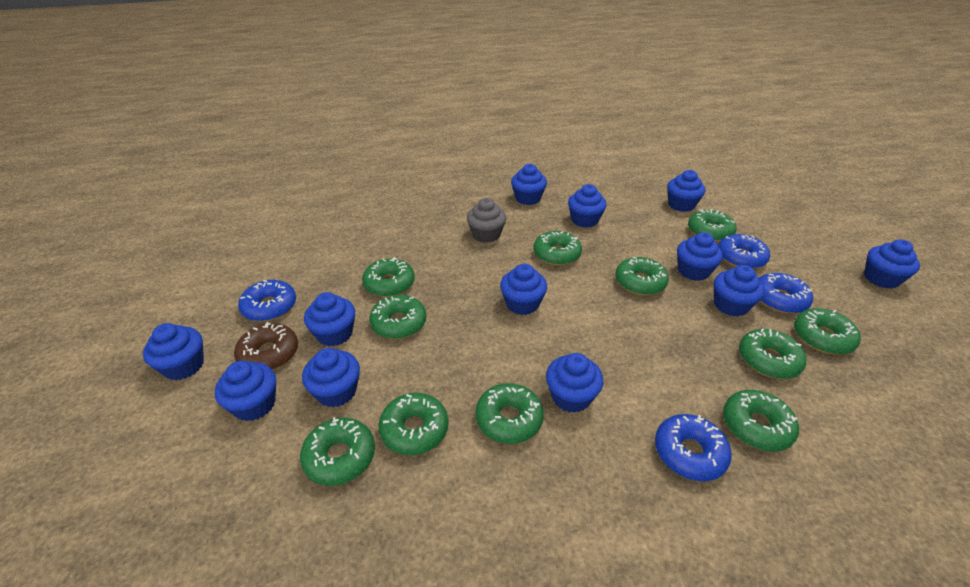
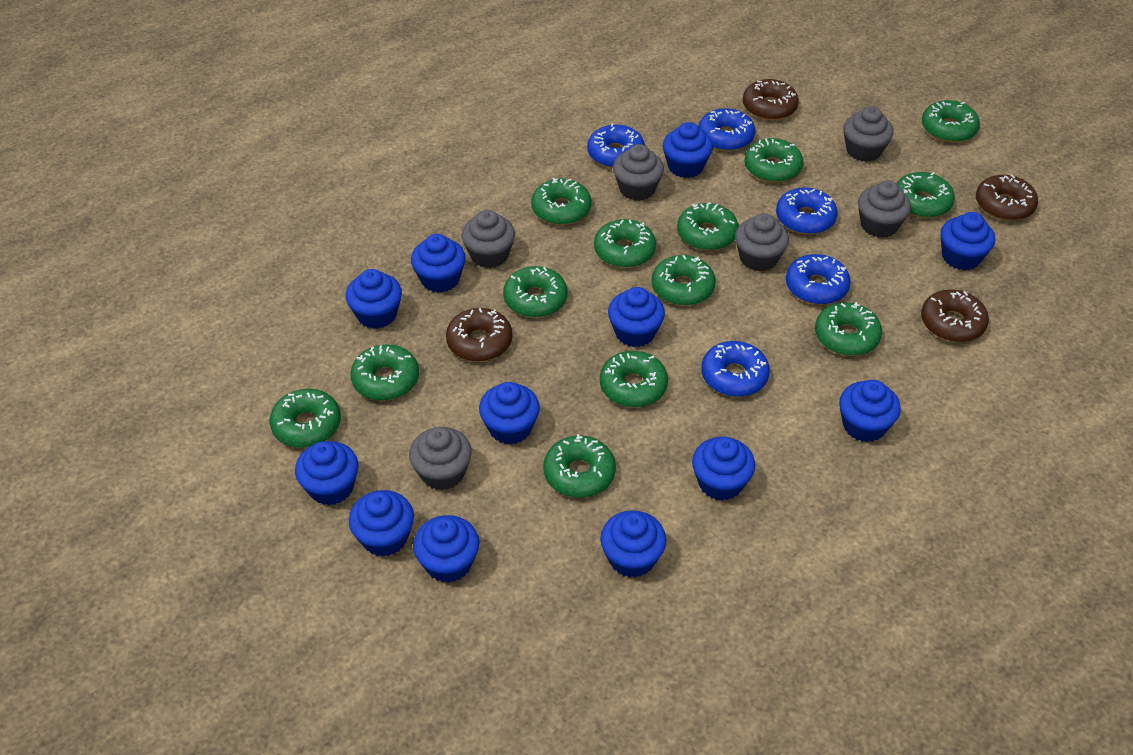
blue donut: [238,280,296,322] [655,414,732,481] [718,234,770,269] [759,273,813,313] = 4 -> [587,123,645,168] [698,108,755,151] [701,341,770,397] [776,187,837,234] [786,254,851,305] = 5
brown donut: [234,322,298,370] = 1 -> [446,308,512,362] [743,79,799,120] [921,290,989,342] [976,175,1038,221] = 4
green donut: [300,417,375,486] [362,257,415,297] [369,295,427,339] [378,393,448,455] [475,383,544,444] [533,231,582,266] [615,257,669,295] [688,209,737,242] [723,390,799,451] [739,328,806,379] [794,308,861,355] = 11 -> [270,389,341,448] [350,344,419,401] [503,266,567,317] [531,178,592,225] [543,434,616,498] [594,219,656,268] [600,351,668,407] [652,255,716,306] [677,202,739,251] [744,138,803,183] [815,302,882,356] [896,172,955,218] [922,100,980,143] = 13
grey cupcake: [467,198,506,243] = 1 -> [409,427,472,490] [461,210,515,268] [613,144,664,201] [735,213,789,272] [843,106,894,162] [858,180,911,238] = 6

